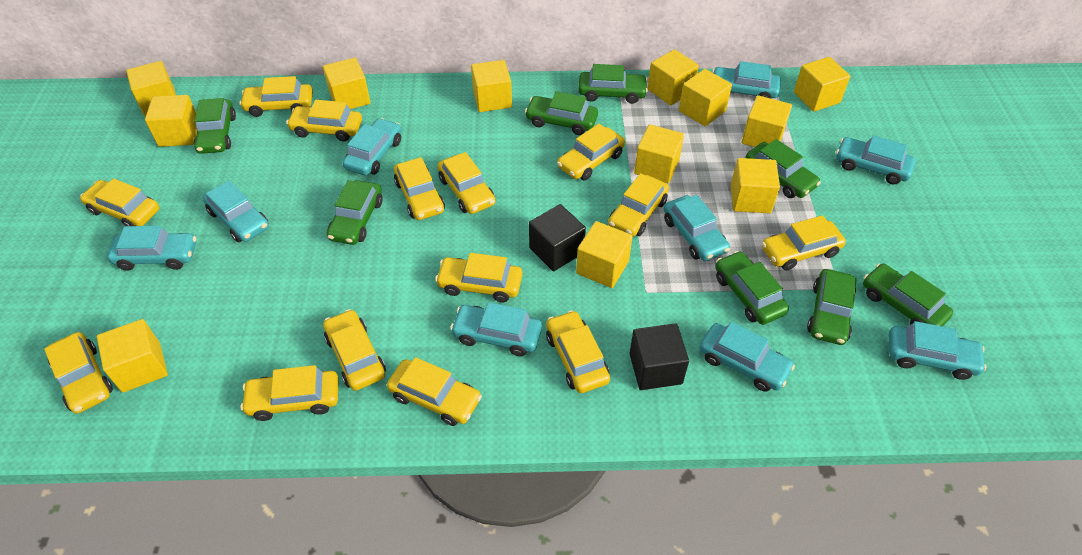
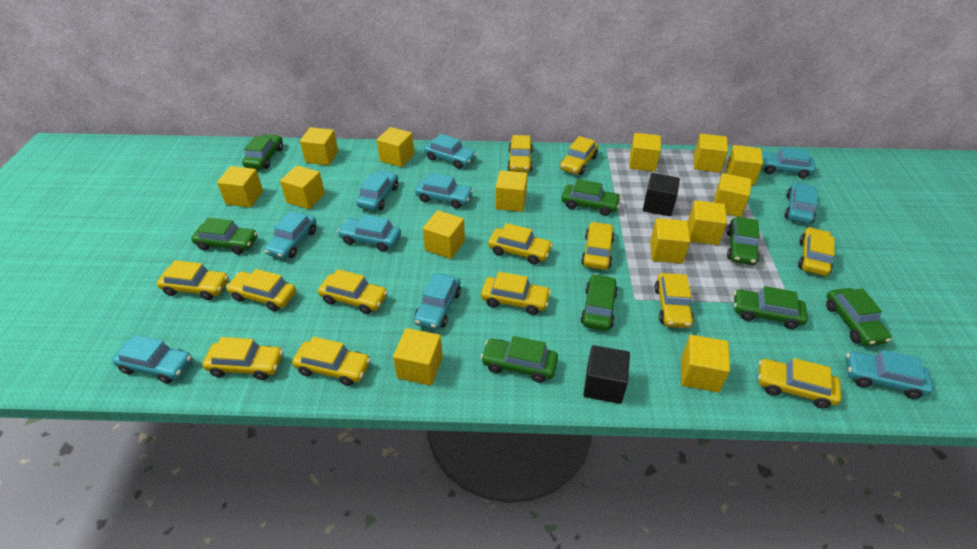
turquoise car: [107,226,196,271] [203,180,269,242] [343,118,402,176] [450,302,542,357] [664,195,730,261] [700,322,795,392] [712,61,781,99] [836,135,916,184] [889,321,987,380] = 9 -> [112,335,192,384] [264,211,316,259] [337,214,401,252] [356,170,398,211] [414,273,461,330] [415,173,474,209] [424,134,477,169] [762,147,816,178] [784,182,818,224] [846,350,933,399] = 10
yellow car: [44,332,113,414] [80,179,159,226] [239,76,313,117] [241,365,339,421] [286,100,362,141] [323,309,386,391] [387,357,482,426] [394,157,445,220] [435,253,523,302] [437,152,495,214] [546,310,610,393] [557,124,625,180] [608,173,669,237] [762,215,846,270] = 14 -> [157,260,229,300] [202,337,283,380] [226,269,296,311] [292,337,371,386] [318,269,388,314] [481,272,551,315] [488,223,553,265] [507,135,533,172] [560,136,598,175] [581,222,615,270] [654,273,694,328] [758,358,842,408] [798,227,834,276] = 13
yellow cube: [97,319,168,393] [126,61,176,116] [145,95,197,147] [323,58,371,109] [471,60,512,112] [576,221,633,288] [634,124,684,183] [648,49,699,105] [679,69,732,126] [731,158,780,213] [742,95,792,147] [794,57,850,112] = 12 -> [217,166,263,208] [280,166,325,209] [300,127,338,165] [377,127,414,167] [393,328,443,386] [423,210,465,259] [495,170,528,212] [629,133,661,172] [650,218,690,264] [681,335,730,393] [688,200,727,245] [694,134,728,173] [713,173,752,217] [726,145,763,185] = 14

